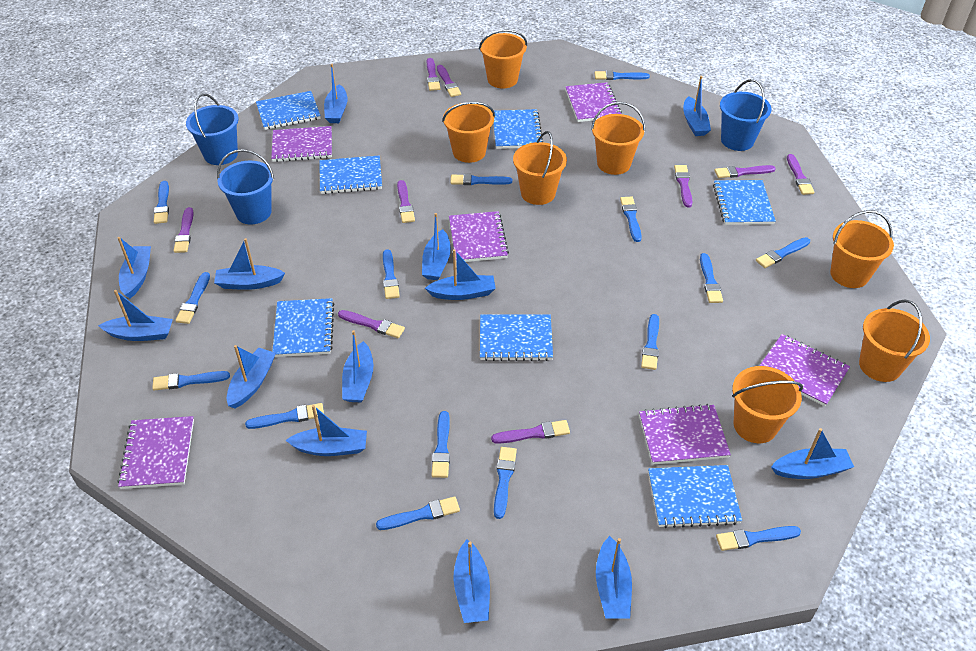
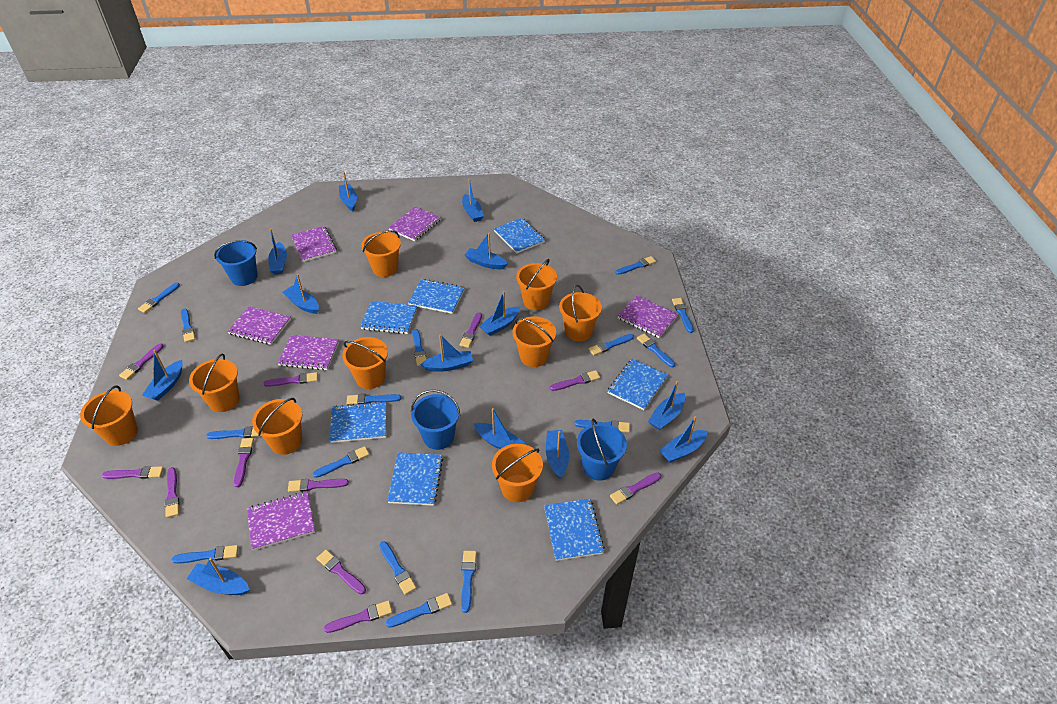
orange bucket: [442,102,495,163] [479,30,527,88] [513,131,567,205] [591,102,645,175] [732,366,803,443] [830,210,894,288] [859,300,930,382] = 7 -> [80,385,138,446] [189,354,240,412] [252,398,302,455] [342,337,388,389] [361,230,401,277] [492,444,543,502] [512,316,556,367] [516,259,557,310] [559,285,602,341] = 9
purple brush: [173,207,194,253] [338,310,405,338] [397,180,415,223] [427,58,440,91] [437,65,461,97] [491,420,570,444] [674,165,692,207] [715,165,776,178] [787,154,815,195] = 9 -> [102,466,164,479] [119,344,163,380] [165,467,179,518] [234,438,254,487] [264,372,318,387] [288,479,349,492] [316,550,366,594] [324,600,392,633] [460,313,482,348] [550,370,600,391] [610,472,661,505] = 11

